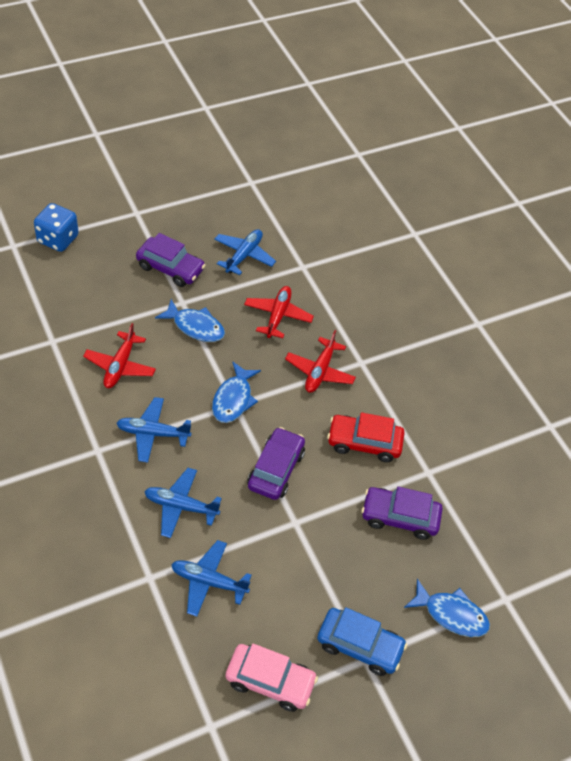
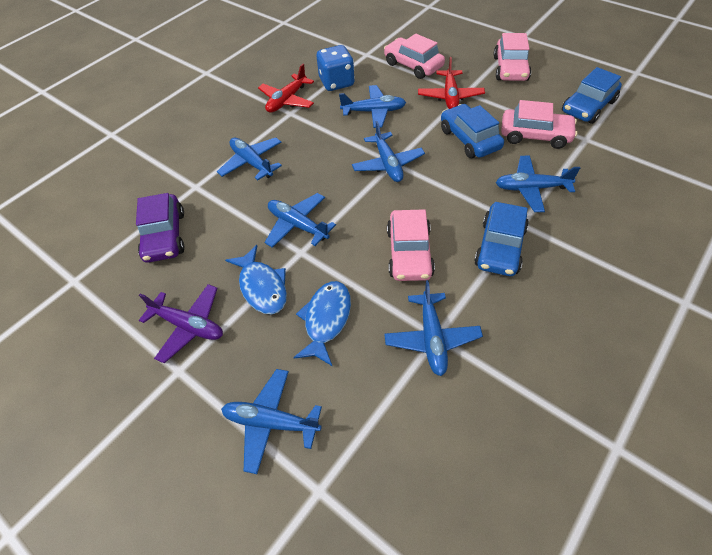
blue car: [317,607,407,676] = 1 -> [441,104,504,158] [474,202,529,276] [562,67,622,124] = 3
blue fish: [155,299,225,342] [212,361,261,423] [404,579,490,637] = 3 -> [225,245,287,314] [293,281,351,367] = 2
blue plane: [117,397,192,463] [144,468,222,538] [171,540,252,617] [214,229,276,275] = 4 -> [217,138,282,180] [221,369,322,474] [264,193,336,248] [339,85,406,128] [352,121,425,182] [384,280,483,376] [496,156,580,212] = 7
pink car: [225,643,318,712] = 1 -> [384,34,445,79] [387,209,435,281] [493,33,531,81] [501,100,577,149] = 4
purple car: [136,233,206,287] [247,427,305,500] [362,487,443,540] = 3 -> [136,193,184,263] = 1
purple plane: none = 0 -> [139,284,223,363] = 1
red car: [327,412,405,462] = 1 -> none = 0
red plane: [83,323,156,388] [244,286,314,338] [285,330,356,393] = 3 -> [258,64,314,113] [418,57,485,109] = 2

